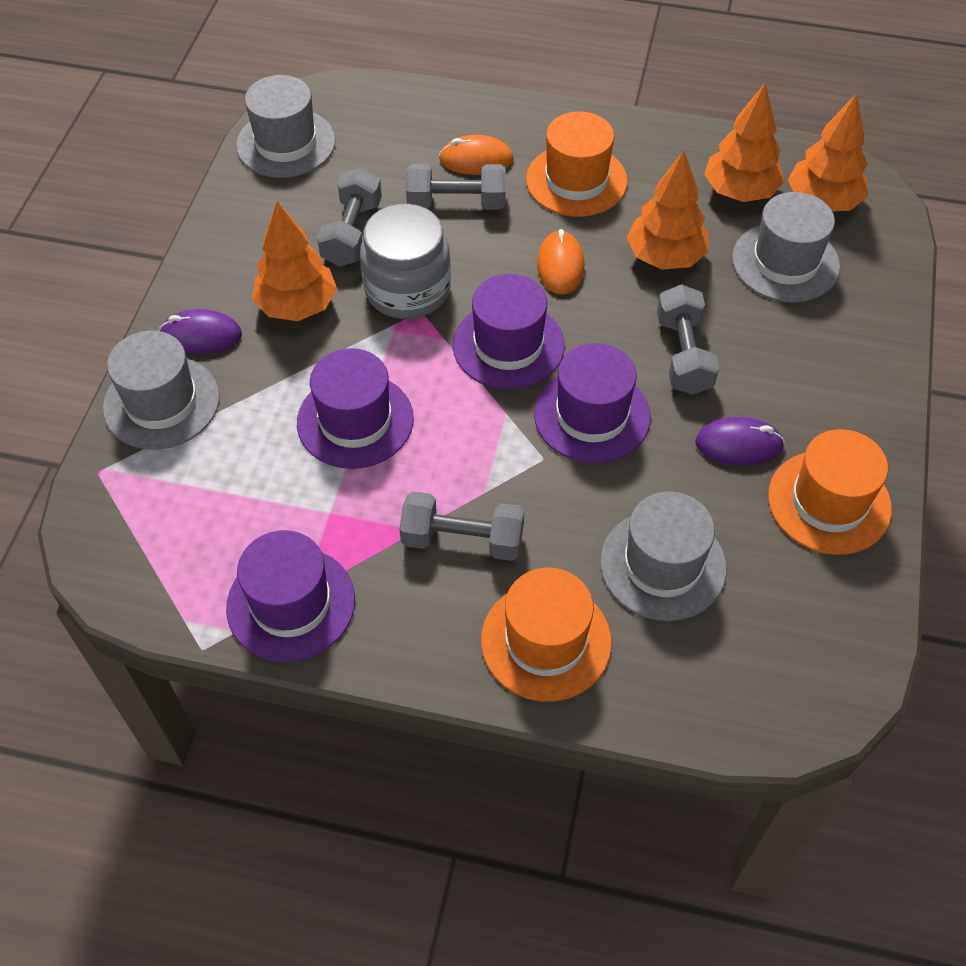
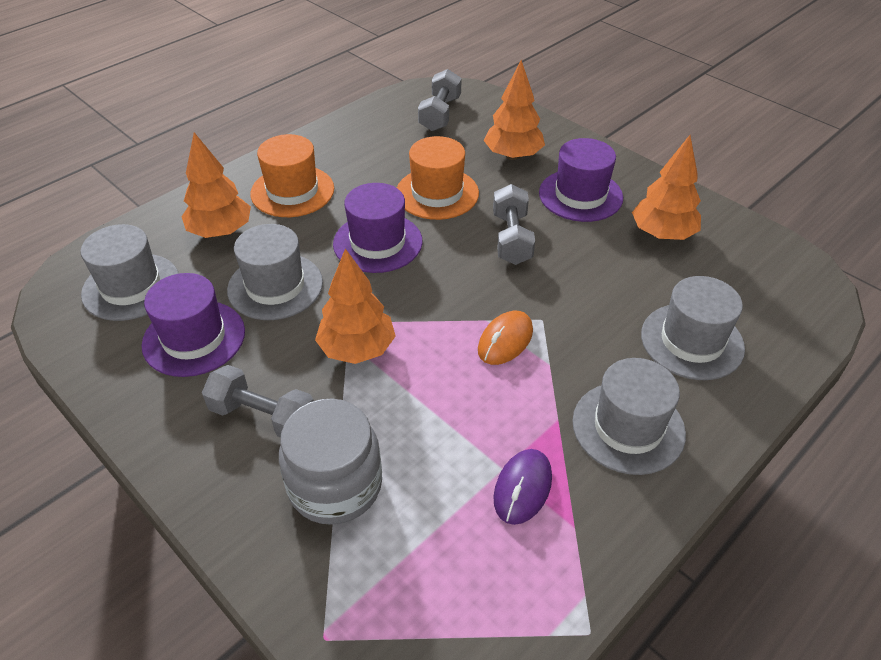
grey dumbbell: [317,167,382,267] [399,492,524,561] [406,164,506,210] [657,284,719,395] = 4 -> [202,365,314,438] [418,69,462,131] [493,184,535,265] = 3
orange hat: [481,568,612,702] [526,111,628,217] [768,429,892,555] = 3 -> [250,134,334,217] [397,136,479,220] = 2
orange mouse: [439,135,514,175] [537,229,585,295] = 2 -> [478,311,533,365] = 1
purple hat: [226,530,355,662] [297,348,414,469] [453,274,565,390] [534,343,651,463] = 4 -> [142,273,245,377] [333,183,423,273] [539,138,623,222] = 3
purple mouse: [159,309,242,354] [695,417,785,465] = 2 -> [494,449,552,525] = 1

